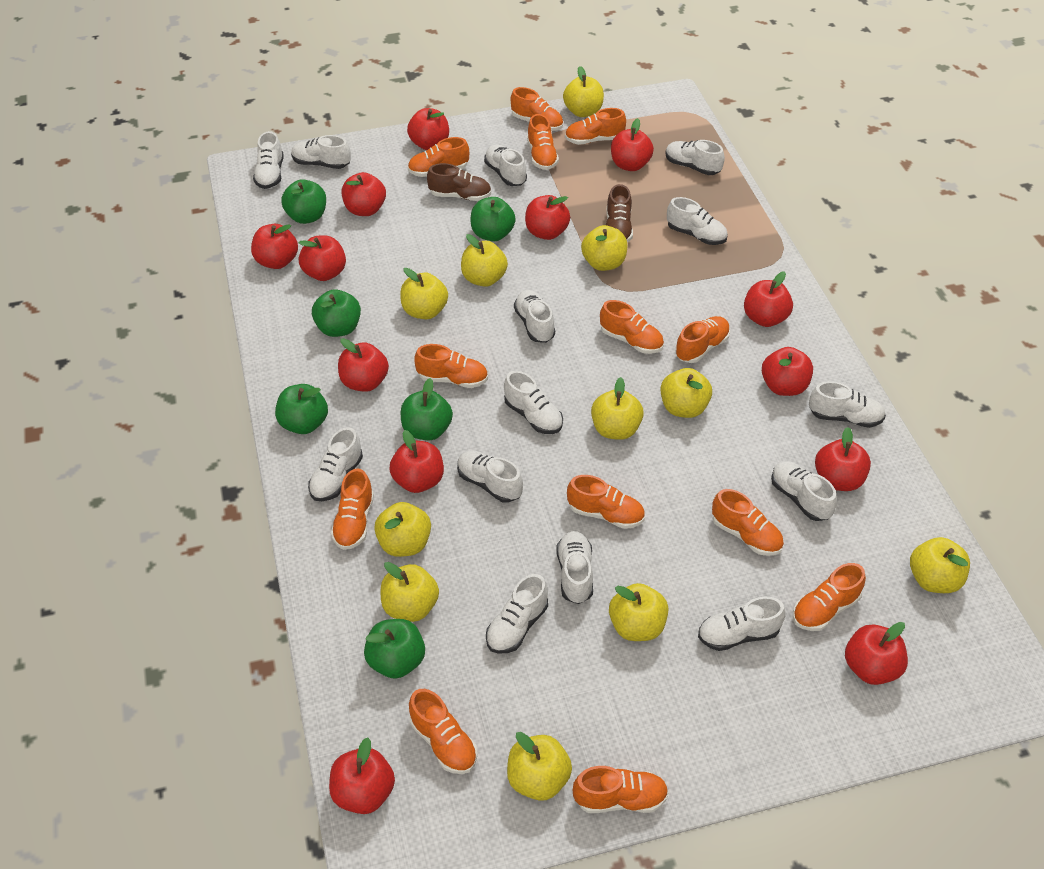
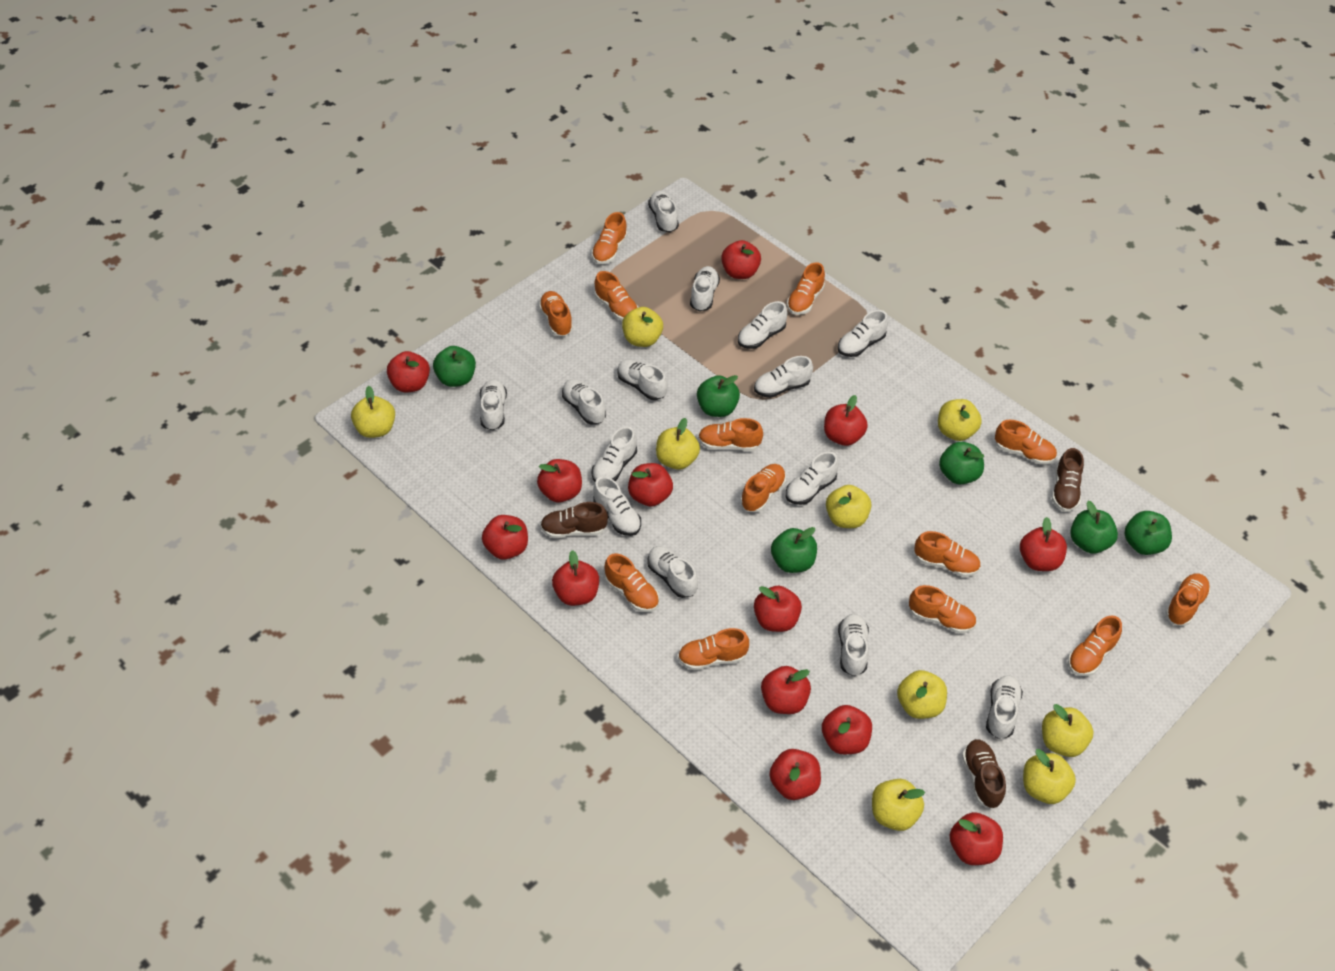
brown shoe: [427,163,491,201] [606,184,633,242] = 2 -> [540,502,608,538] [962,739,1006,808] [1052,448,1084,512] = 3
yellow apple: [374,502,431,557] [381,562,439,622] [400,268,448,319] [461,234,508,287] [507,732,572,801] [563,66,604,117] [581,225,628,271] [591,377,644,440] [609,583,668,641] [660,368,712,418] [910,537,970,593] = 11 -> [351,386,395,438] [622,307,663,347] [656,418,700,470] [826,485,871,528] [872,779,925,831] [897,670,947,719] [938,399,982,441] [1023,749,1076,804] [1042,704,1094,757] = 9

